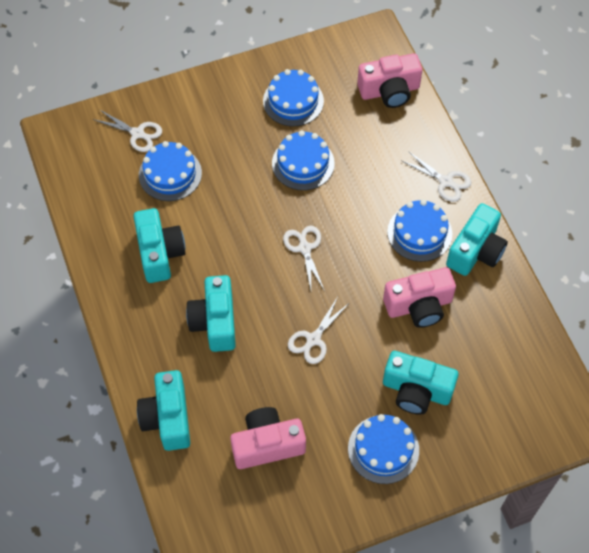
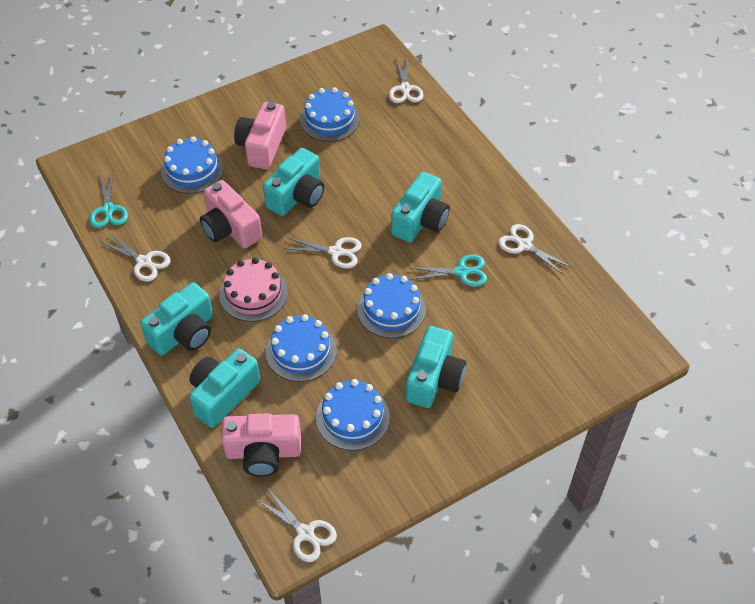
pink cake: none = 0 -> [220,258,288,322] = 1
turquoise scissors: none = 0 -> [89,171,128,228] [410,255,487,287] = 2
white scissors: [93,109,162,152] [283,226,325,291] [288,297,349,364] [401,151,472,202] = 4 -> [101,233,171,282] [256,489,337,562] [284,237,362,268] [389,56,423,103] [498,224,571,275] = 5

